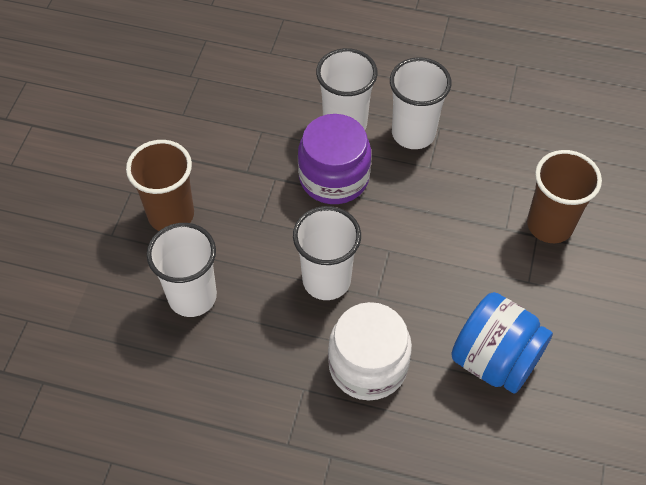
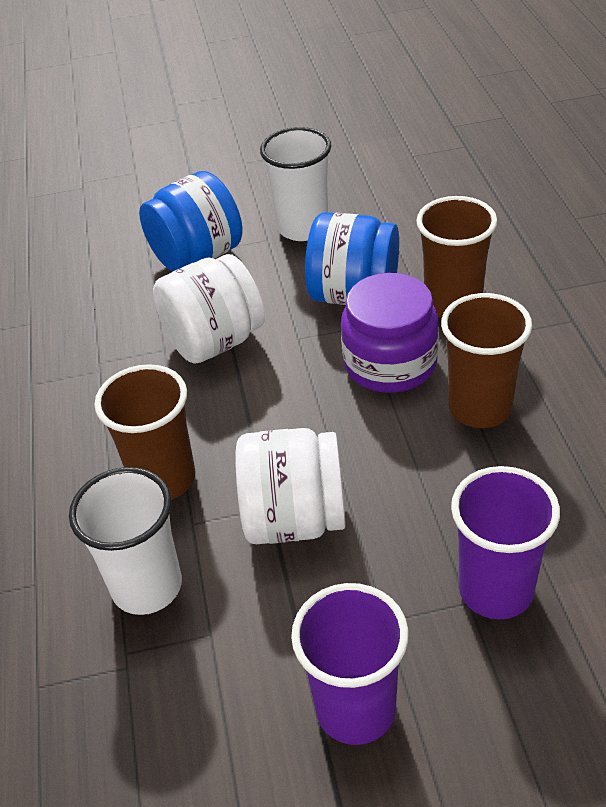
blue jar: [451,292,553,394] = 1 -> [139,171,243,271] [305,212,399,305] = 2
brown cup: [126,140,194,231] [527,150,602,243] = 2 -> [95,364,195,500] [416,196,497,318] [441,293,532,428] = 3
purple cup: none = 0 -> [291,583,408,745] [451,466,560,619] = 2
white cup: [147,223,217,317] [293,206,361,300] [316,48,378,130] [390,57,451,149] = 4 -> [69,467,182,615] [260,127,331,241] = 2
white jar: [328,302,412,400] = 1 -> [153,254,265,364] [235,428,346,544] = 2

